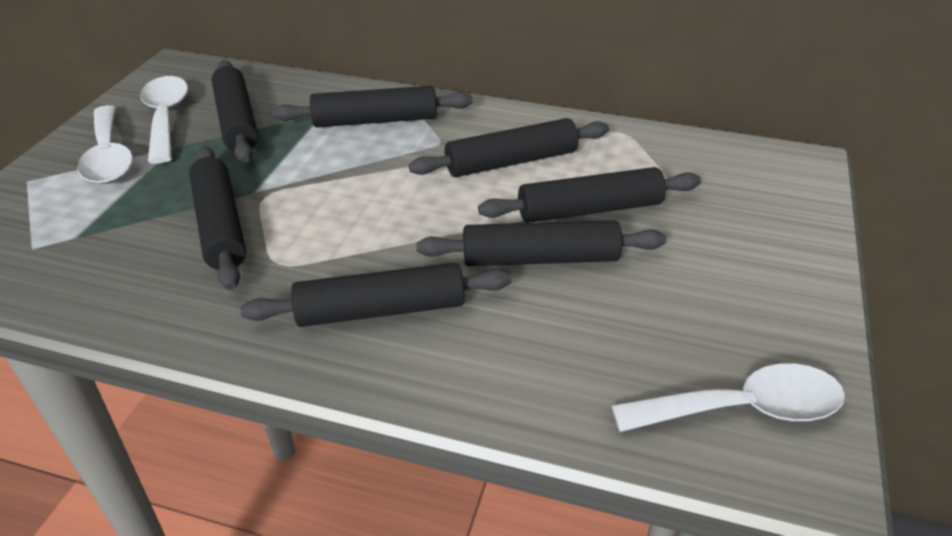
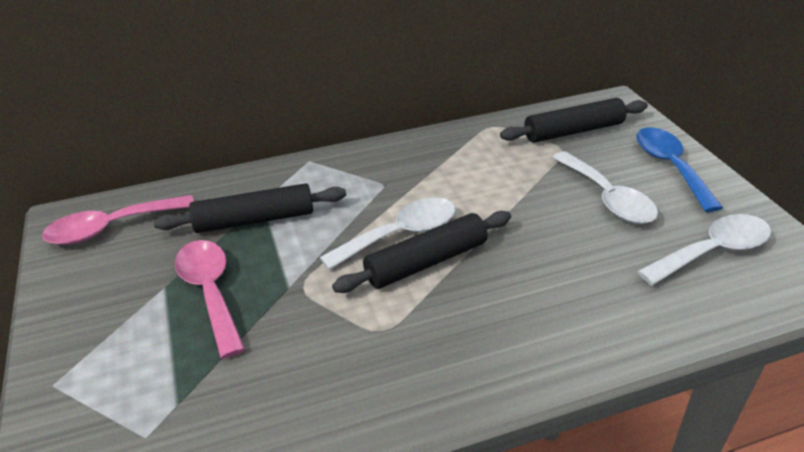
black rolling pin: [189,146,246,290] [212,60,258,163] [240,263,511,327] [273,86,473,127] [409,118,609,177] [416,220,666,266] [478,167,701,223] = 7 -> [154,183,346,233] [332,211,511,293] [500,98,648,143] = 3
blue spoon: none = 0 -> [636,127,723,212] = 1
pink spoon: none = 0 -> [42,195,194,245] [175,240,245,359] = 2

